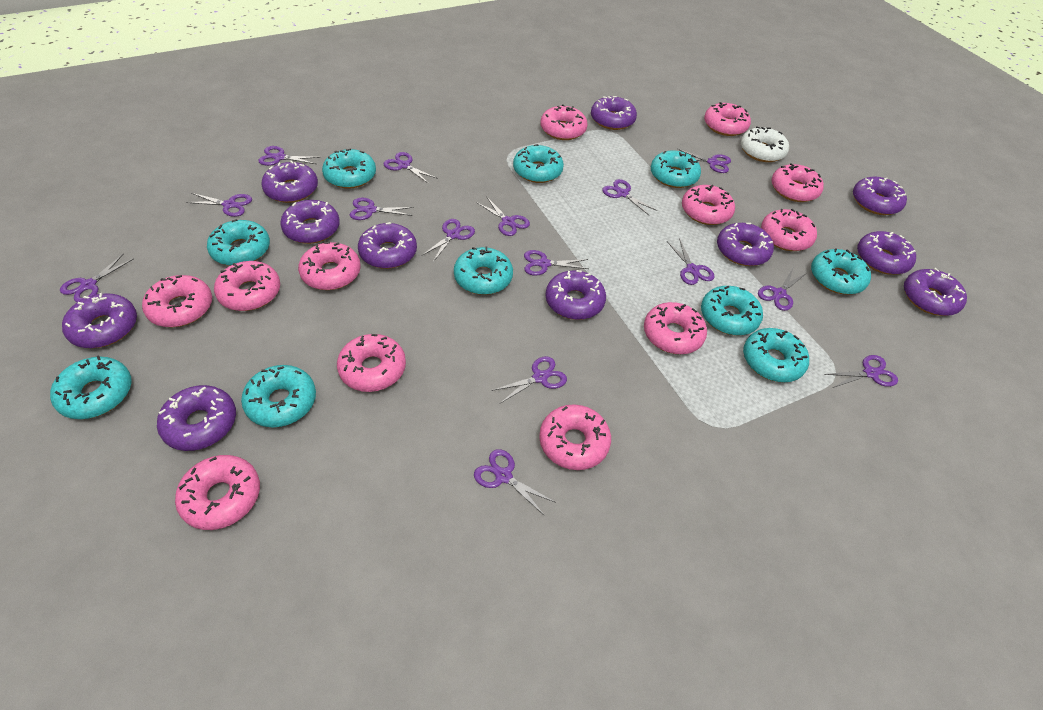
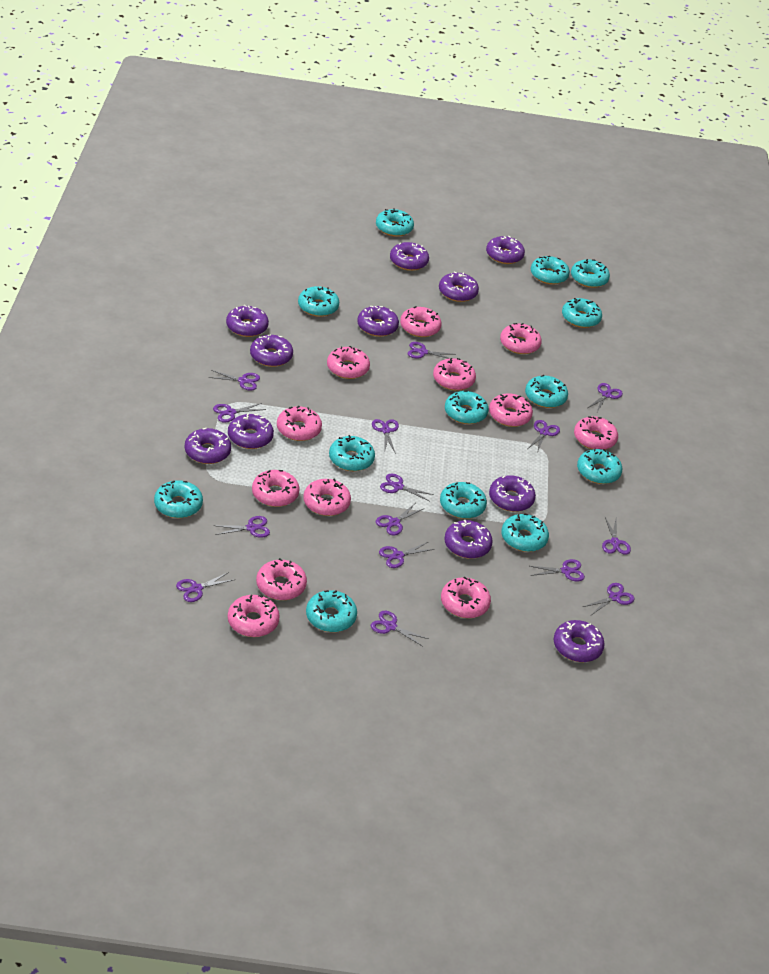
turquoise donut: [50,355,132,419] [207,219,270,266] [241,365,316,427] [322,148,376,189] [454,246,513,295] [513,144,564,183] [651,150,701,188] [701,286,763,336] [743,328,809,382] [811,248,871,295] = 10 -> [154,480,203,518] [298,286,339,317] [306,590,357,632] [329,435,375,471] [376,208,414,237] [440,482,487,519] [445,390,489,424] [501,513,549,552] [525,375,568,408] [531,256,570,285] [562,298,602,328] [571,259,610,288] [577,449,622,484] = 13
white donut: [740,127,789,162] = 1 -> none = 0

